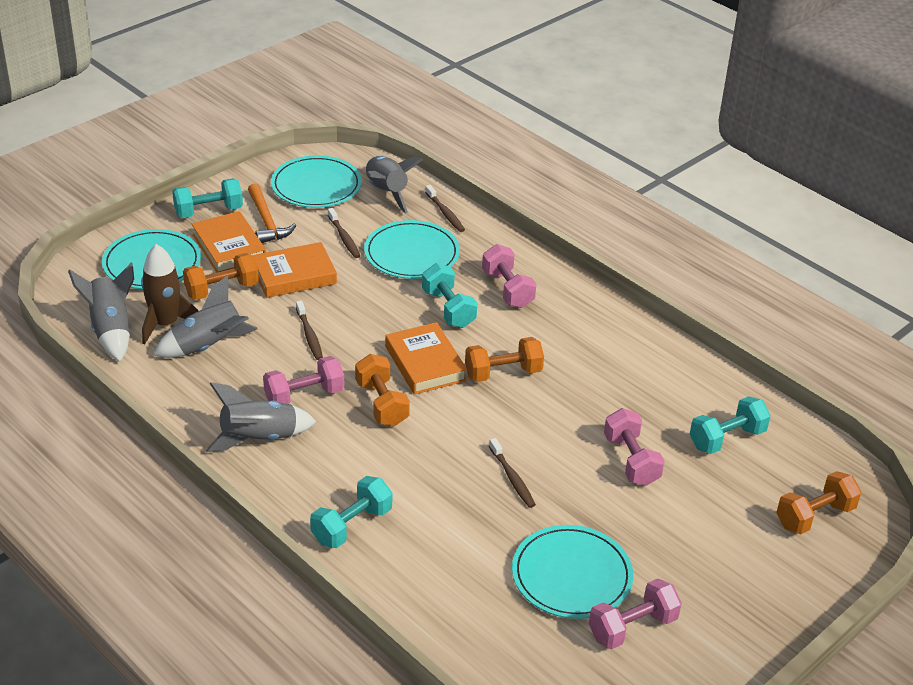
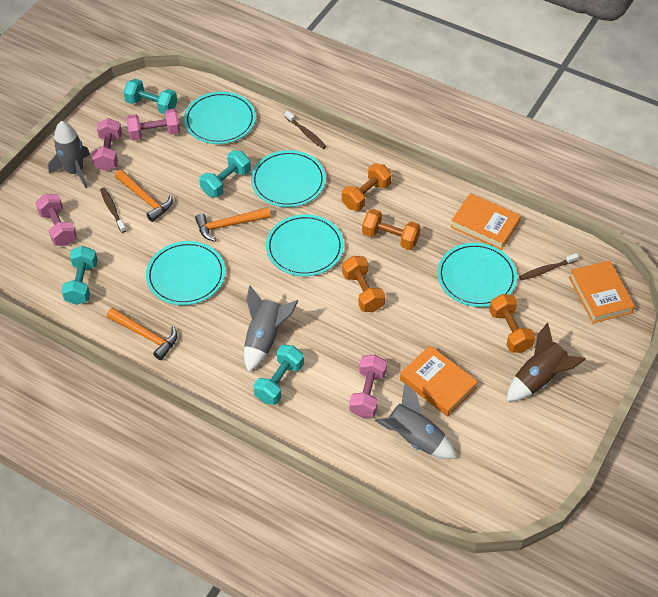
brown toothbrush: [296,301,323,360] [328,208,360,258] [425,185,465,232] [489,438,536,508] = 4 -> [100,188,126,233] [285,111,326,149] [519,253,579,280] = 3
grey rocket: [68,262,134,361] [153,275,258,358] [206,382,316,452] [366,156,423,213] = 4 -> [48,121,90,188] [244,285,298,372] [375,383,457,459] = 3
orange hammer: [248,183,297,243] = 1 -> [107,308,177,360] [115,170,173,222] [195,207,270,242] = 3
turquoise plate: [102,229,201,289] [271,155,362,208] [364,220,460,279] [512,525,633,619] = 4 -> [146,241,225,305] [184,92,256,144] [251,150,326,207] [266,214,344,276] [437,243,517,307] = 5

